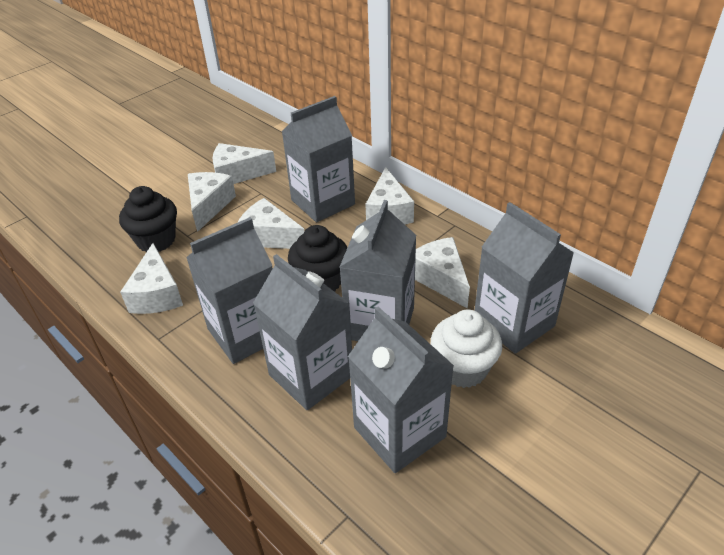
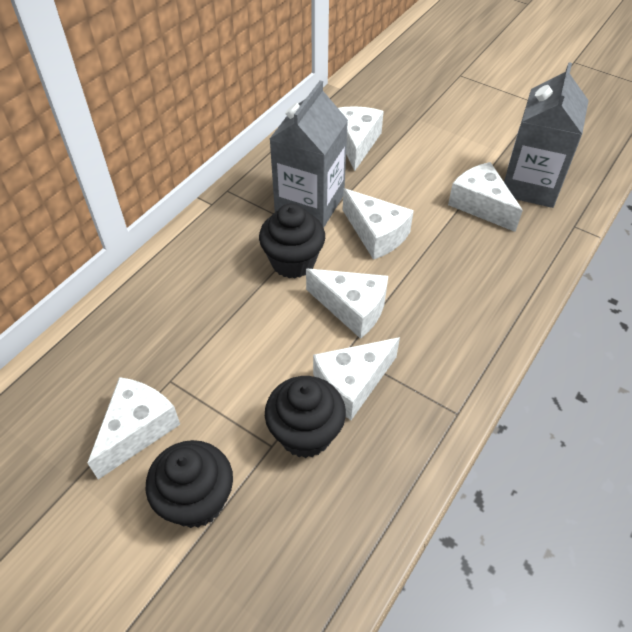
black cupcake: [119,186,177,252] [288,225,347,291] = 2 -> [146,440,233,528] [259,203,325,278] [265,376,346,458] = 3
grey carton: [186,217,273,364] [253,254,352,410] [281,96,355,222] [340,200,416,341] [348,307,454,473] [474,202,574,354] = 6 -> [270,80,348,228] [504,62,589,208] = 2
white cupcake: [431,310,502,388] = 1 -> none = 0

